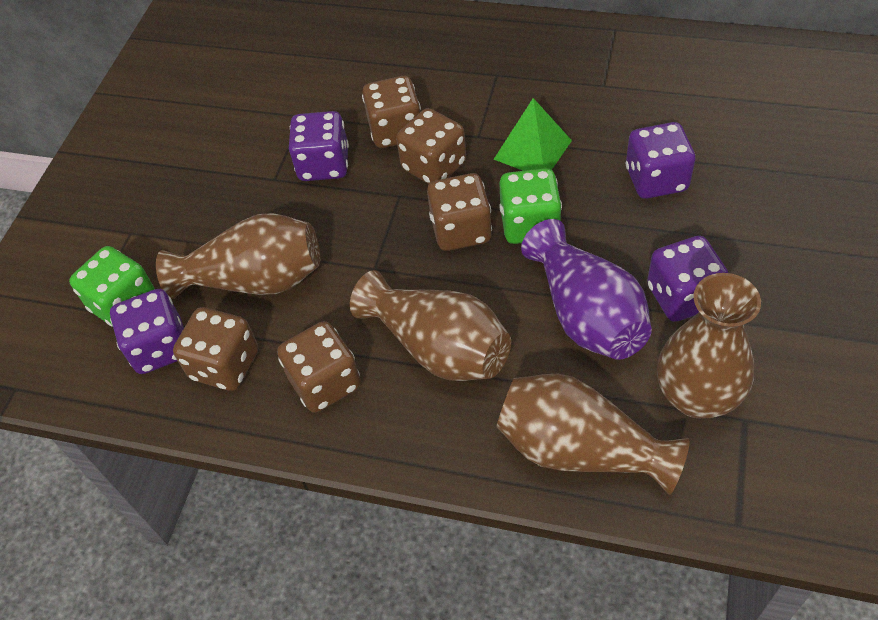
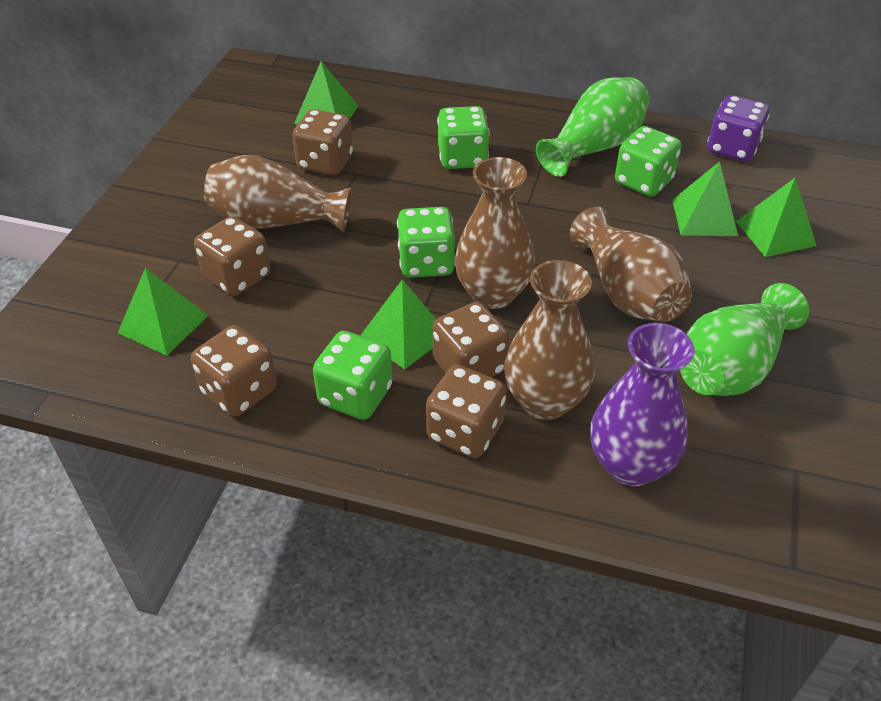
green dice: [69,246,155,327] [499,168,562,244] = 2 -> [313,331,392,420] [397,207,455,278] [437,106,490,169] [615,126,681,197] = 4
green pyramid: [494,98,572,171] = 1 -> [118,268,208,356] [294,61,358,125] [360,279,436,370] [672,162,738,236] [736,178,817,257] = 5
green vase: none = 0 -> [536,77,649,177] [680,283,809,396] = 2
purple dice: [110,289,184,374] [289,111,349,181] [626,122,695,199] [647,236,728,322] = 4 -> [707,95,770,161] = 1

